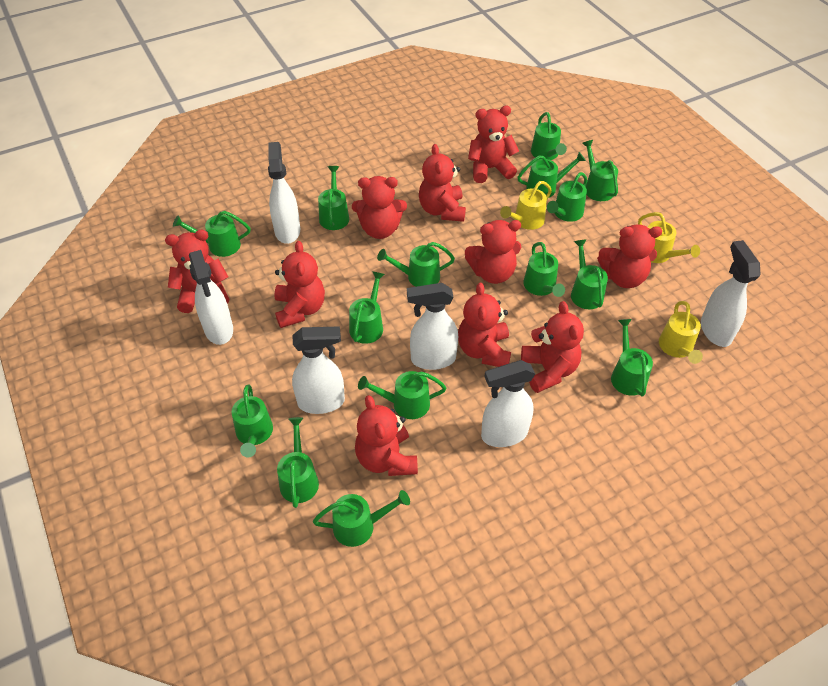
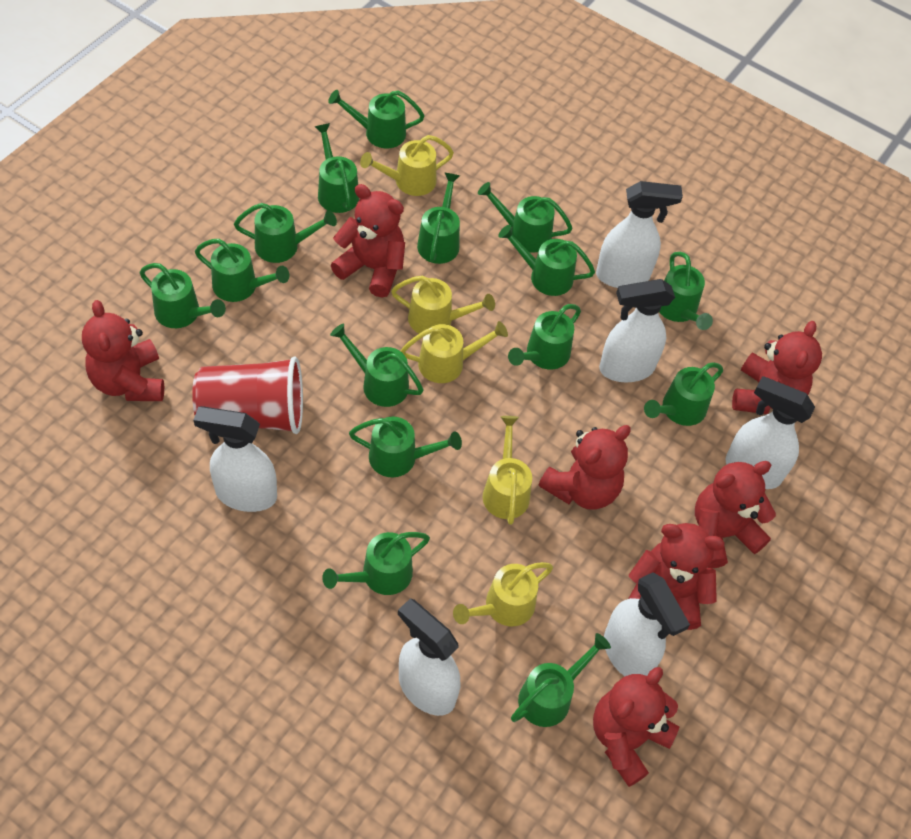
red cup: none = 0 -> [192,356,303,434] = 1
red teddy bear: [165,230,229,313] [274,241,325,328] [352,176,407,239] [355,395,418,476] [419,144,466,222] [458,283,511,367] [465,220,521,284] [468,106,519,183] [521,301,584,393] [597,224,662,288] = 10 -> [82,300,164,401] [331,184,405,298] [539,425,631,510] [593,667,680,787] [628,523,725,630] [695,461,776,568] [732,321,822,414] = 7
yellow watering can: [500,181,552,230] [638,212,700,263] [659,301,703,364] = 3 -> [360,135,454,196] [391,276,495,333] [400,321,508,383] [453,562,553,626] [482,416,532,525] = 5

